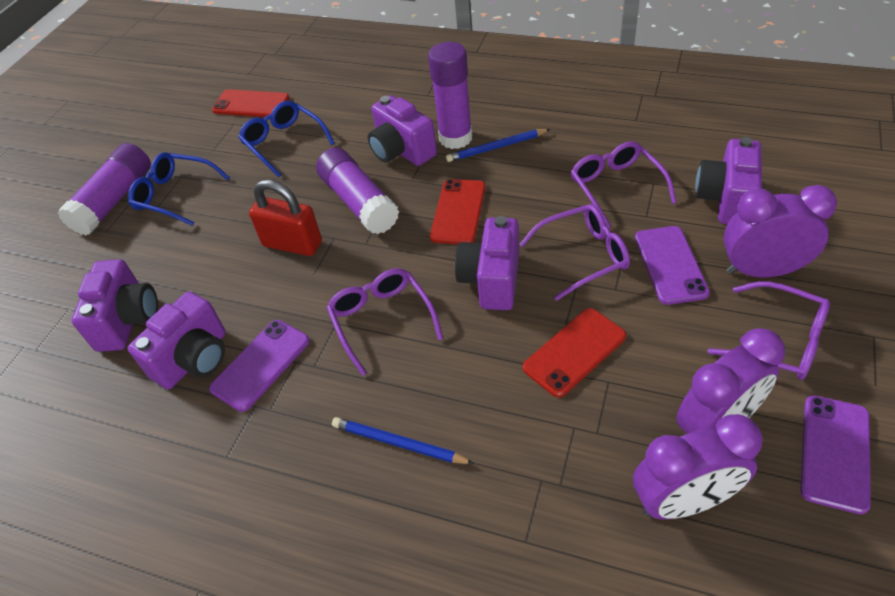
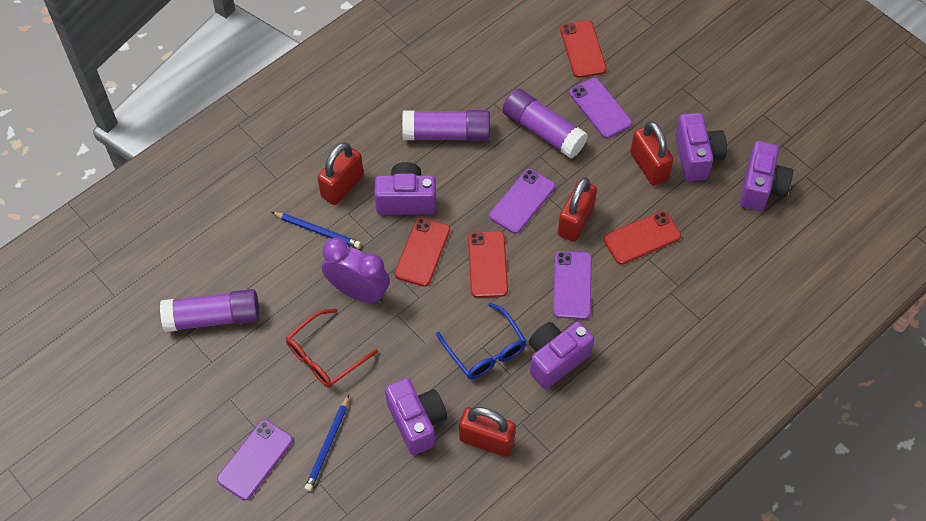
blue glasses: [128,152,230,226] [238,101,335,177] = 2 -> [436,303,526,379] = 1
purple clock: [633,414,763,519] [676,328,785,434] [723,185,837,278] = 3 -> [322,238,390,304] = 1
purple glasses: [327,268,443,376] [519,204,630,301] [571,141,677,228] [707,281,830,380] = 4 -> none = 0
purple phone: [209,320,310,412] [635,226,710,305] [800,395,871,514] = 3 -> [217,420,293,500] [489,169,555,234] [553,251,592,319] [569,78,632,139] = 4
red glasses: none = 0 -> [286,308,378,388] = 1
red padlock: [249,180,322,256] = 1 -> [317,142,364,205] [459,407,516,457] [558,178,597,242] [630,121,674,186] = 4
red phone: [212,89,289,117] [430,179,486,244] [523,308,626,398] = 3 -> [395,217,450,287] [468,231,508,298] [560,20,607,78] [603,211,681,265] = 4

